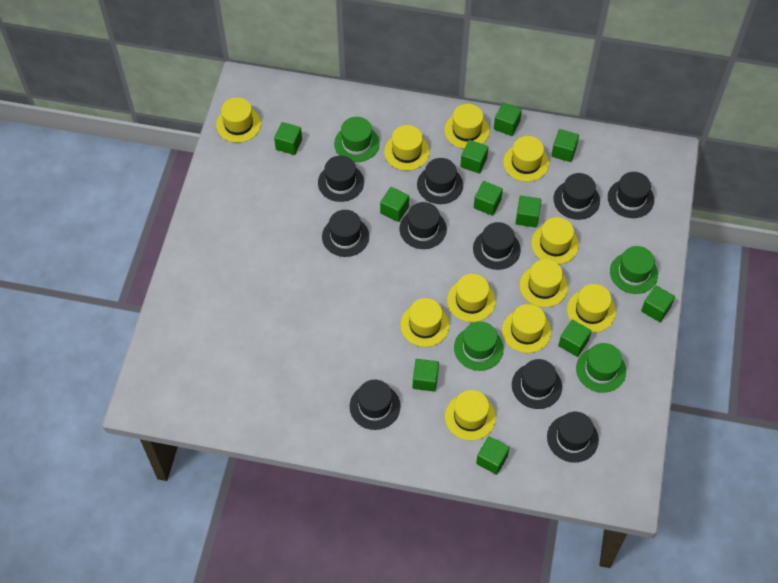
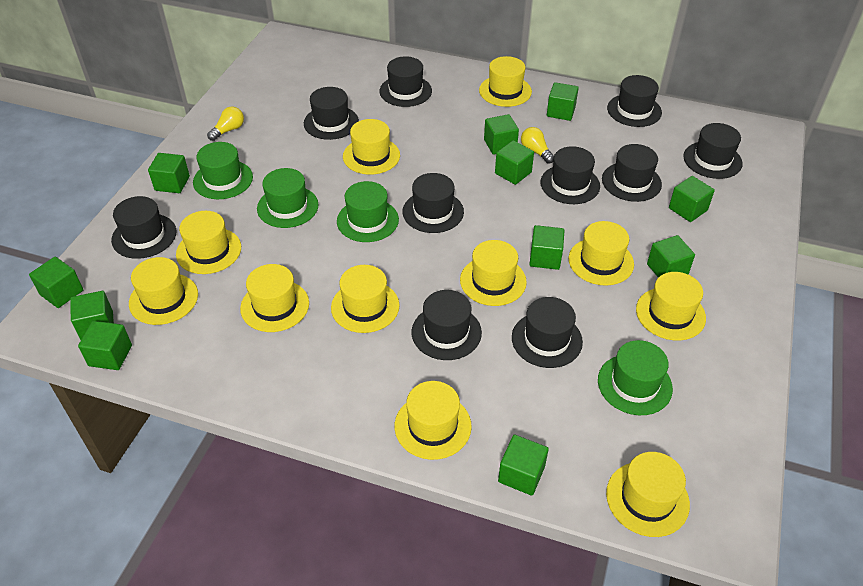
yellow light bulb: none = 0 -> [207,106,244,141] [521,127,554,164] = 2

